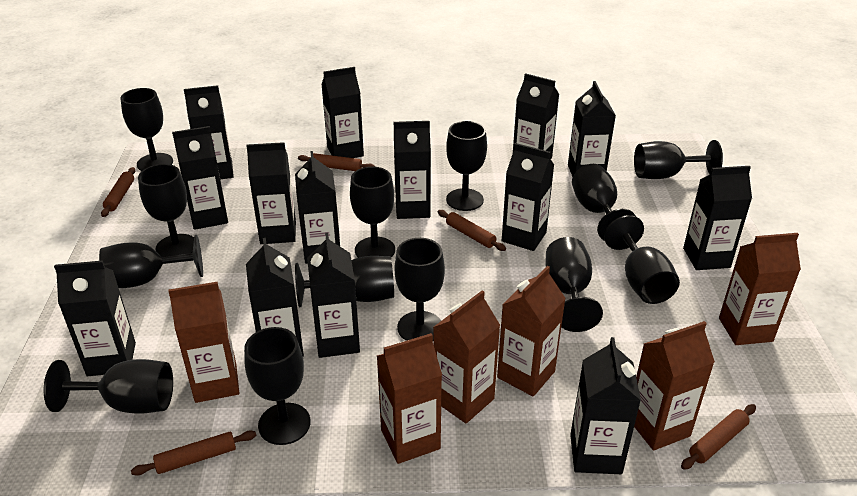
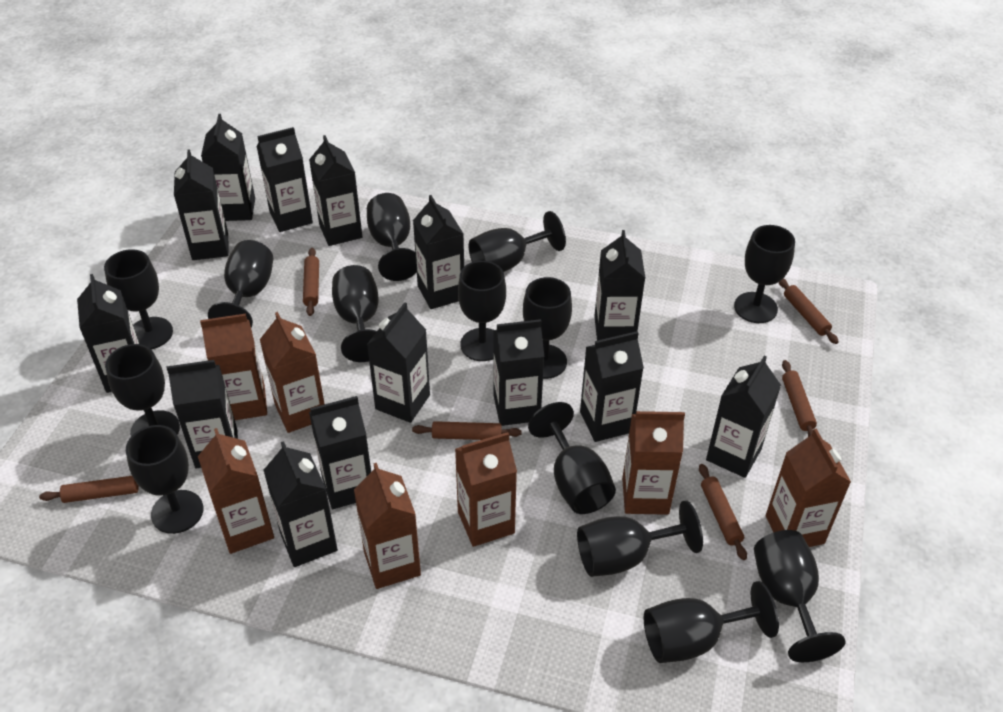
black goblet: [44,359,173,414] [99,235,203,288] [121,88,173,171] [138,164,194,257] [244,327,311,445] [295,256,394,307] [350,167,395,258] [395,238,445,341] [446,121,487,211] [546,237,603,332] [572,164,635,241] [604,215,680,304] [634,140,723,179] = 13 -> [104,249,173,349] [105,344,180,436] [126,425,203,534] [208,240,273,327] [332,265,379,362] [367,193,417,281] [458,261,506,361] [469,211,566,272] [523,277,572,379] [528,402,616,514] [577,500,703,577] [644,581,779,663] [734,225,795,323] [754,530,846,662] = 14
brown carton: [168,282,239,403] [377,333,442,464] [433,290,500,423] [497,266,566,397] [634,321,715,451] [719,233,801,345] = 6 -> [198,428,274,554] [200,314,267,420] [260,312,324,433] [354,463,421,589] [455,432,517,547] [622,411,685,515] [766,428,851,547] = 7
brown rolling pin: [101,167,135,217] [131,430,256,476] [298,153,375,171] [438,210,506,251] [681,404,756,470] = 5 -> [39,476,139,503] [303,248,319,316] [412,421,522,440] [699,464,747,560] [779,279,838,344] [782,360,817,437] = 6

